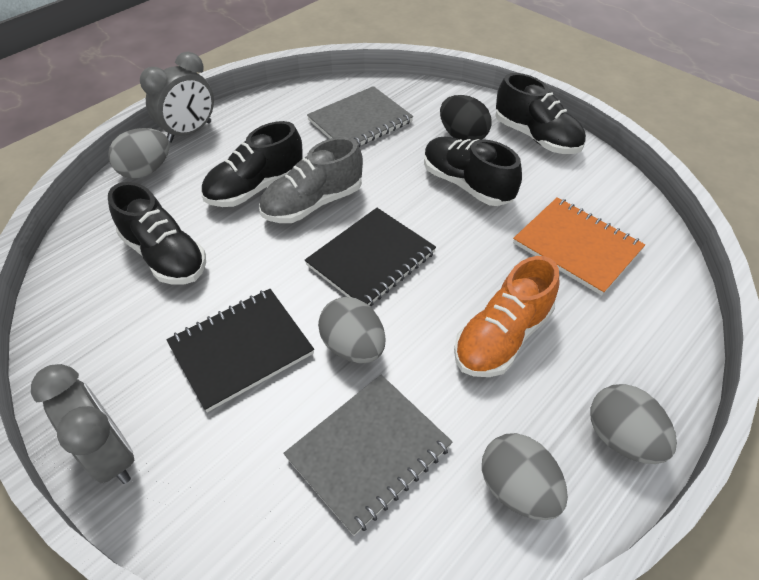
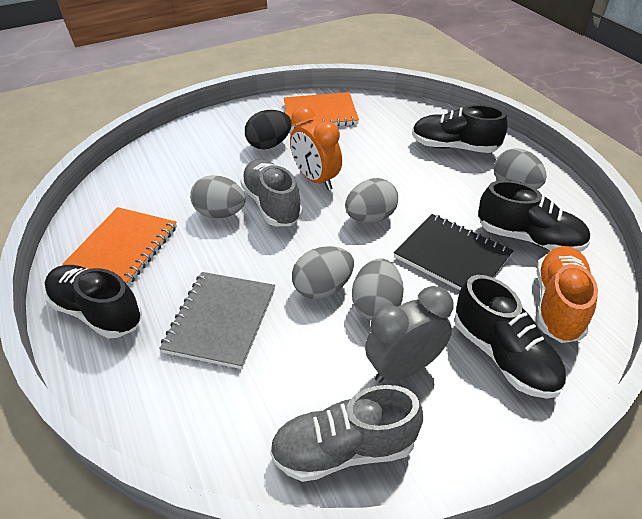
black notebook: [166,289,314,412] [305,208,436,306] = 2 -> [394,214,513,290] = 1
grey clock: [31,364,134,484] [140,52,214,143] = 2 -> [365,286,453,383] = 1
grey egg: [108,128,169,178] [318,297,386,363] [482,433,568,520] [590,384,677,464] = 4 -> [190,175,246,218] [292,246,354,299] [345,178,398,223] [352,258,404,320] [494,148,547,189] = 5
grey notebook: [283,375,452,536] [307,86,413,147] = 2 -> [159,272,275,369] = 1
grey shoe: [259,137,363,223] = 1 -> [240,159,303,226] [269,385,423,482] = 2
orange clock: none = 0 -> [290,106,342,190] = 1
orange notebook: [513,197,645,296] = 1 -> [63,207,177,286] [284,92,359,130] = 2

